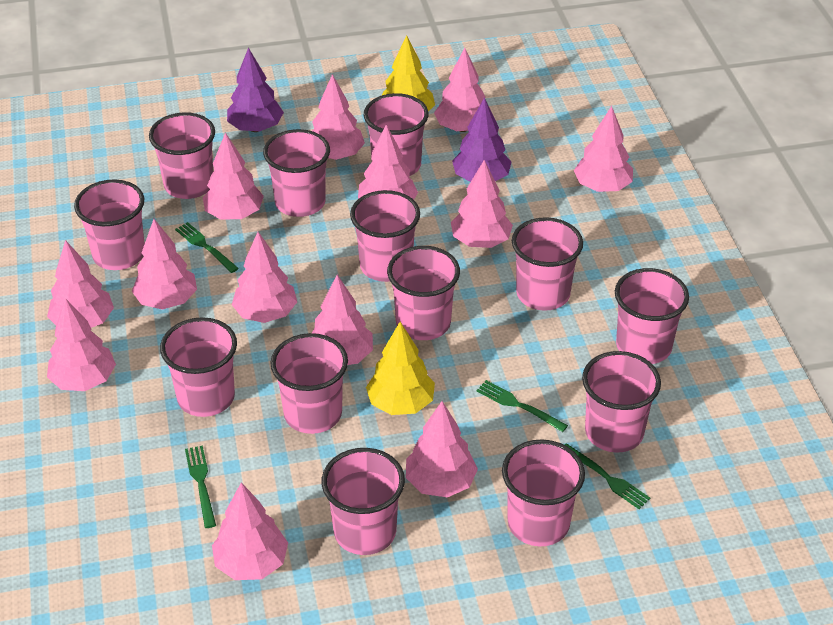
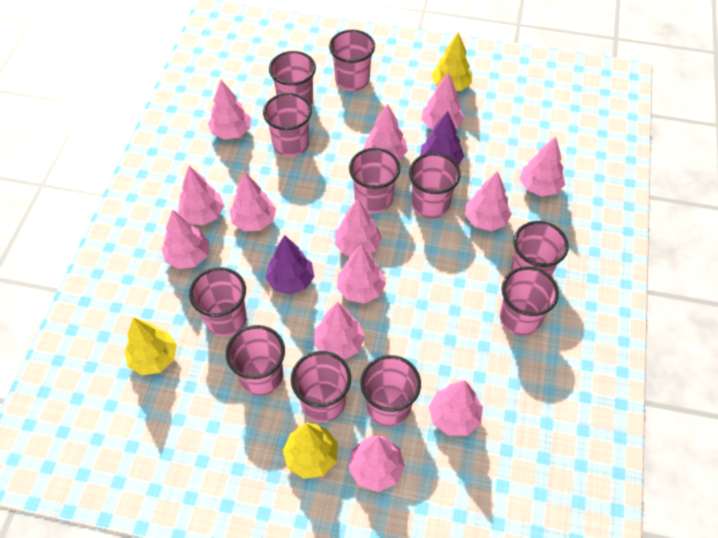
green fork: [175,222,239,273] [185,446,216,528] [476,380,568,432] [564,444,650,509] = 4 -> none = 0
pink cup: [74,180,145,270] [149,112,215,199] [160,317,237,417] [263,129,330,217] [270,333,348,434] [322,448,405,555] [350,190,420,282] [364,93,429,176] [387,246,460,340] [502,439,585,546] [512,217,583,311] [582,351,661,453] [615,268,689,364] = 13 -> [189,267,247,336] [226,325,285,396] [263,93,312,157] [269,51,316,105] [291,351,351,422] [329,30,375,91] [349,148,400,213] [360,355,421,426] [409,153,461,219] [500,267,559,336] [511,221,569,277] = 11
yellow tree: [366,322,435,415] [382,35,435,112] = 2 -> [125,317,177,375] [283,423,338,479] [431,32,472,91] = 3

